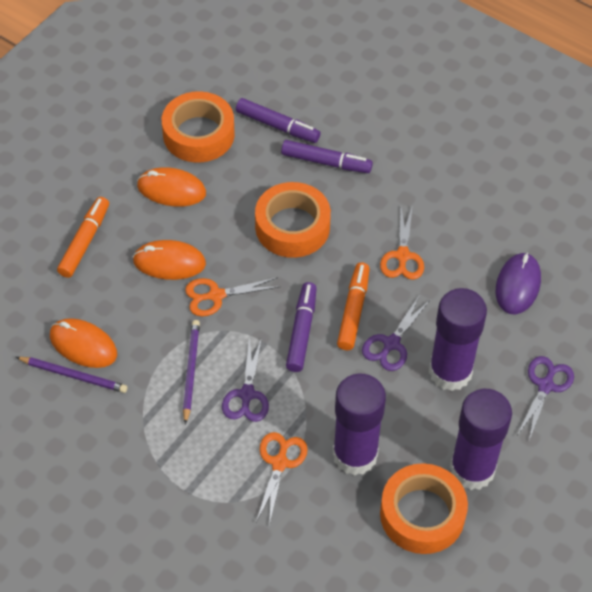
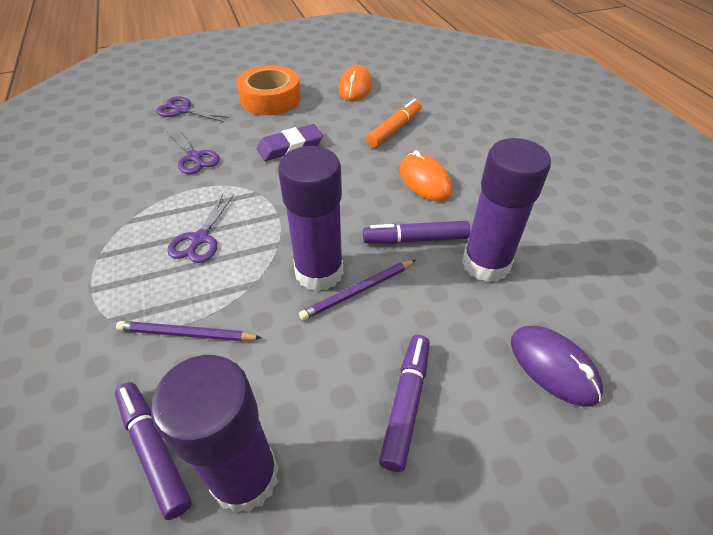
orange marker: [57,197,109,278] [337,262,370,350] = 2 -> [366,99,422,148] = 1
orange mouse: [50,318,117,368] [133,240,206,280] [137,167,206,207] = 3 -> [339,65,372,101] [399,150,452,201] = 2
orange scissors: [185,277,279,316] [256,432,308,525] [380,205,424,280] = 3 -> none = 0
orange tape: [162,91,235,163] [255,182,331,258] [380,463,468,554] = 3 -> [237,65,301,115] = 1
purple eraser: none = 0 -> [257,124,323,161] = 1

